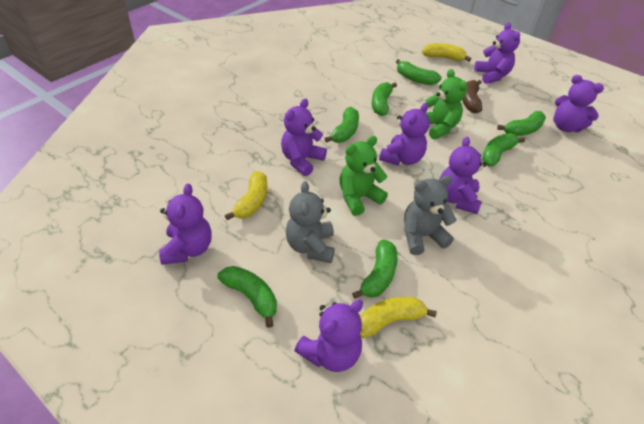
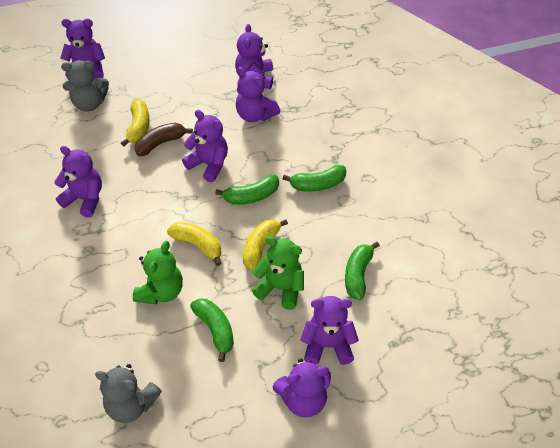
green banana: [217,266,277,328] [324,107,359,143] [352,240,398,299] [372,82,397,116] [396,59,441,85] [482,133,525,166] [497,111,546,136] = 7 -> [190,298,234,362] [215,175,279,205] [283,165,346,192] [345,242,380,300] = 4

